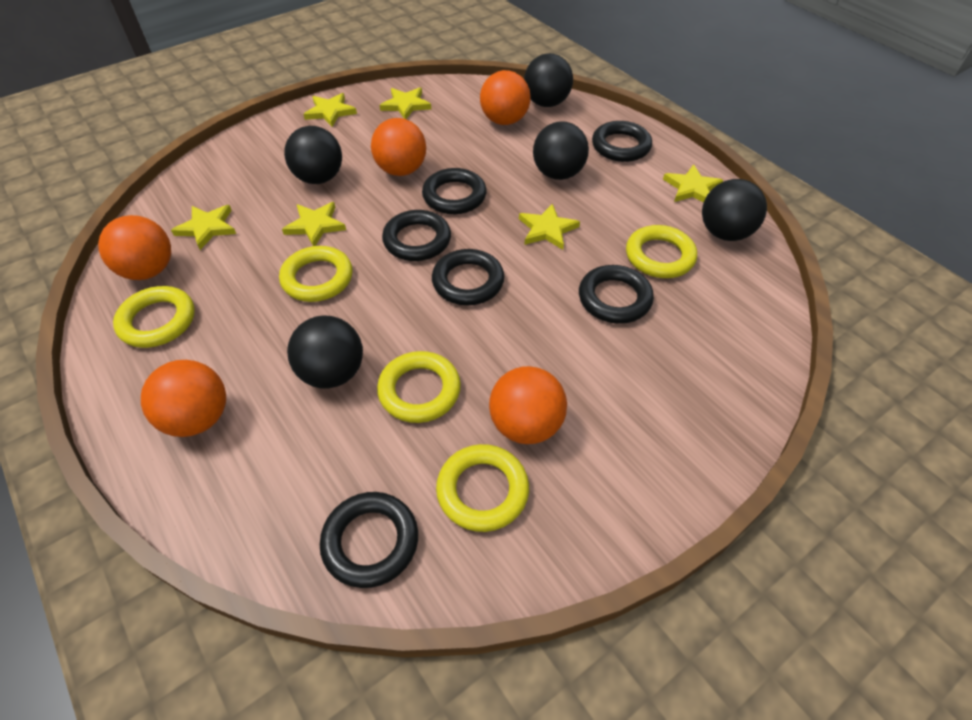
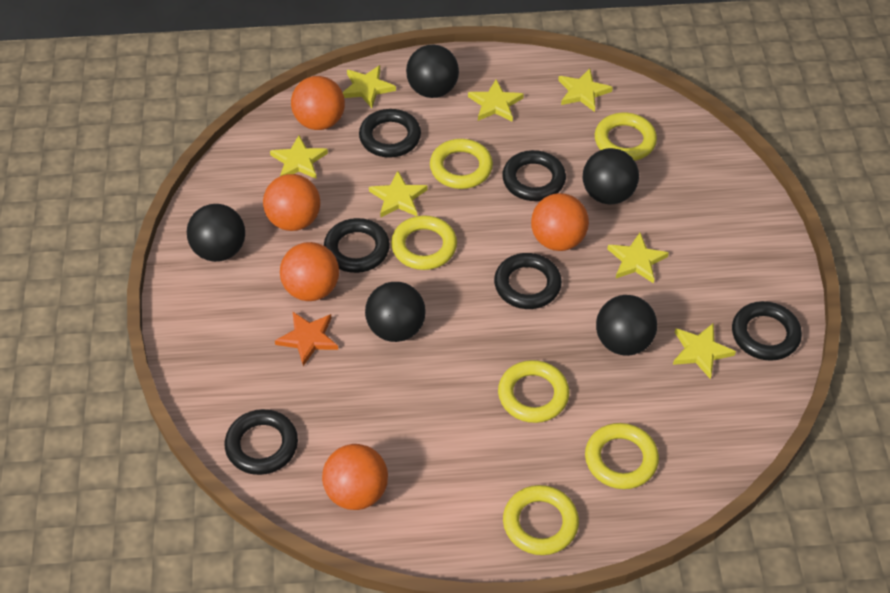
orange star: none = 0 -> [275,312,338,366] = 1
yellow ring: [113,286,195,348] [279,246,353,302] [377,351,461,423] [436,444,529,532] [626,225,697,278] = 5 -> [391,215,457,270] [430,139,493,189] [498,360,569,423] [503,485,579,555] [585,423,659,489] [595,113,657,161] = 6
yellow star: [171,205,236,250] [282,202,346,246] [303,93,357,127] [379,87,431,119] [519,203,580,250] [663,164,723,203] = 6 -> [270,135,328,179] [342,65,396,108] [369,171,428,217] [468,79,524,122] [558,69,613,112] [607,233,669,283] [673,324,736,379] = 7

